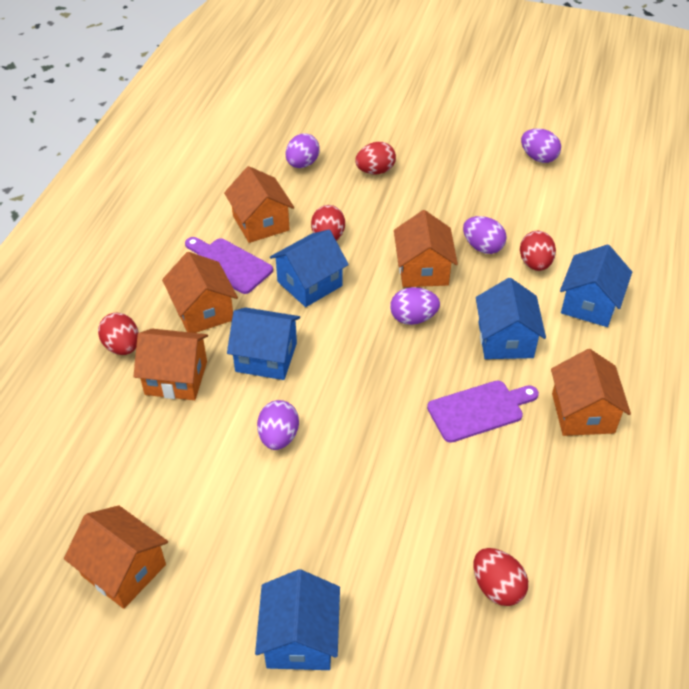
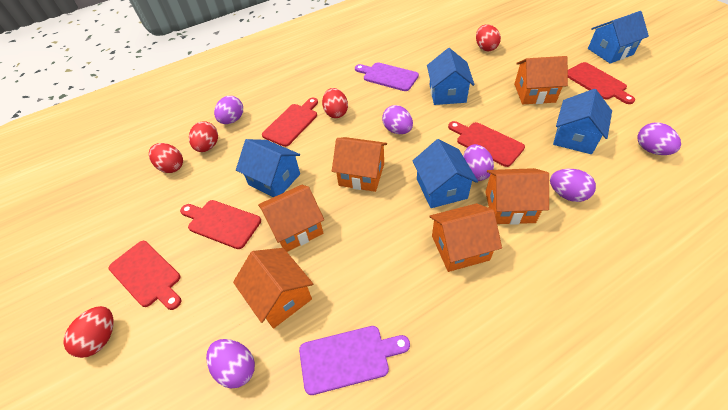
purple egg: [257,400,299,450] [286,133,320,168] [390,287,440,325] [463,216,507,254] [521,128,561,163] = 5 -> [206,339,255,389] [214,96,243,124] [382,105,413,134] [463,144,494,181] [550,169,596,202] [638,122,681,155] = 6
red cutting board: none = 0 -> [109,241,181,310] [180,200,261,249] [262,98,318,147] [448,121,525,167] [568,62,635,104] = 5

